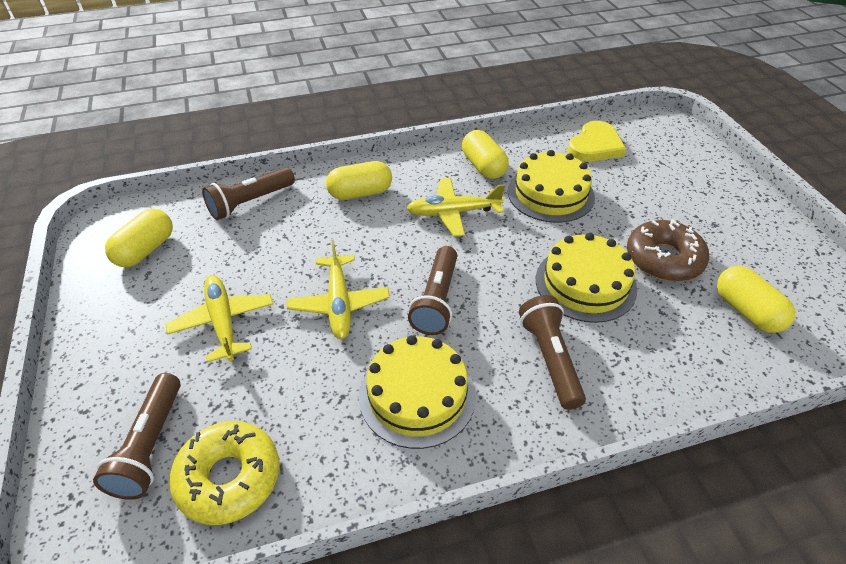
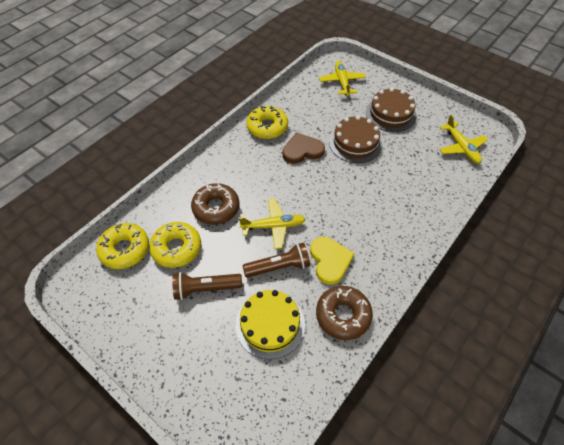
brown cake: none = 0 -> [329,116,382,163] [366,88,416,132] = 2
brown donut: [627,219,709,281] = 1 -> [191,183,239,225] [316,286,373,340] = 2
brown flashlight: [93,373,181,500] [202,167,295,220] [408,246,457,335] [519,295,586,410] = 4 -> [172,272,242,300] [242,243,310,278] = 2
brown heart: none = 0 -> [283,133,325,164] = 1
yellow cake: [359,335,476,449] [508,150,595,223] [536,233,637,323] = 3 -> [236,290,305,359] = 1
yellow capsule: [105,209,173,267] [326,161,392,200] [462,130,509,179] [717,266,795,333] = 4 -> none = 0
yellow donut: [169,421,279,525] = 1 -> [96,223,149,269] [149,222,201,268] [246,106,288,139] = 3

